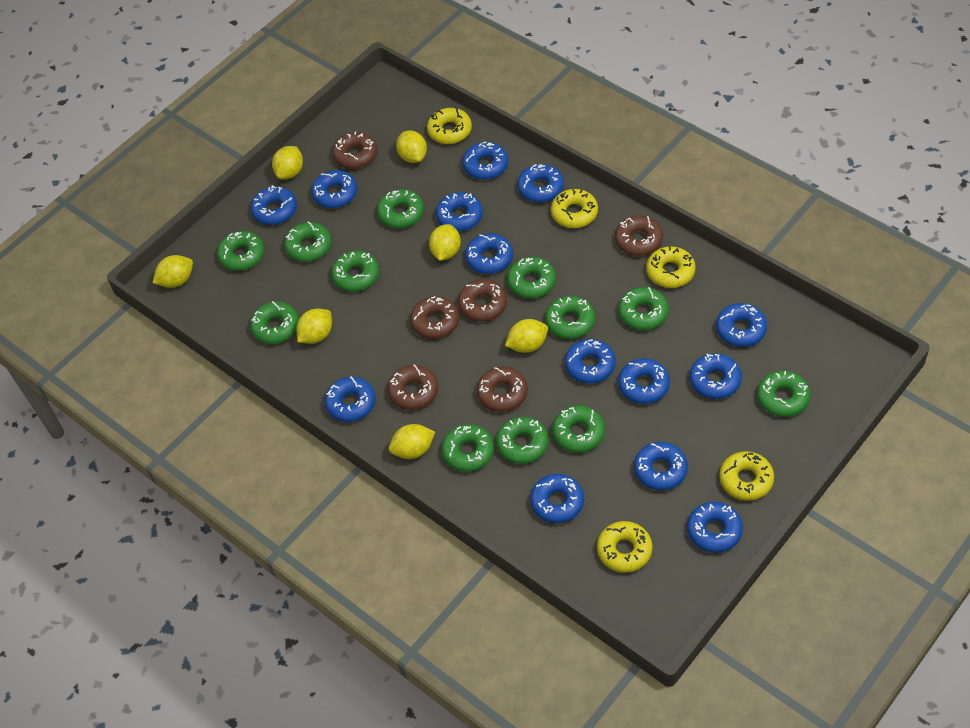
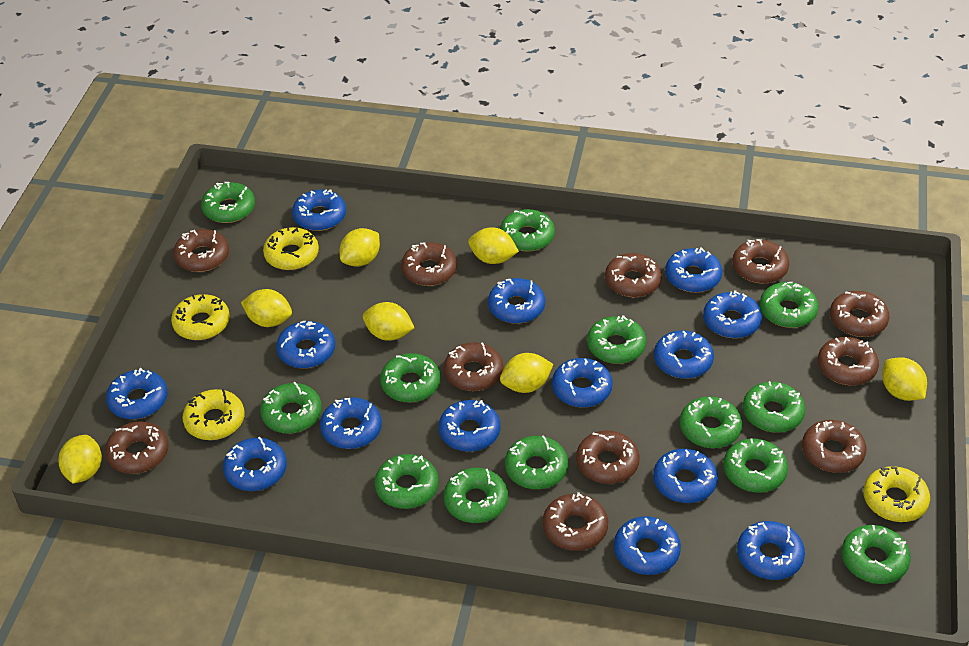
brown donut: [332,131,377,169] [387,364,438,410] [410,296,459,339] [458,279,507,322] [476,366,528,412] [615,216,663,256] = 6 -> [105,421,169,474] [173,229,229,272] [401,242,457,286] [444,342,503,391] [543,492,608,551] [576,430,640,484] [605,253,662,297] [732,239,789,284] [802,420,866,473] [818,337,879,385] [830,291,889,337] = 11
green donut: [217,231,264,271] [250,301,299,344] [284,221,332,262] [331,251,379,292] [377,189,424,228] [442,424,494,472] [496,417,549,464] [507,257,556,298] [545,296,595,339] [552,406,605,452] [618,287,669,330] [757,370,810,417] = 12 -> [201,182,255,223] [260,382,322,434] [375,454,439,509] [380,353,440,403] [444,468,508,523] [500,209,555,251] [505,435,568,489] [587,315,646,364] [680,397,742,448] [723,438,788,493] [743,381,805,433] [760,282,819,328] [842,525,911,584] = 13
yellow donut: [427,107,472,144] [551,189,598,228] [597,521,652,573] [646,246,696,288] [719,451,774,501] = 5 -> [171,294,230,340] [183,389,244,440] [263,227,319,270] [864,466,930,522] = 4

